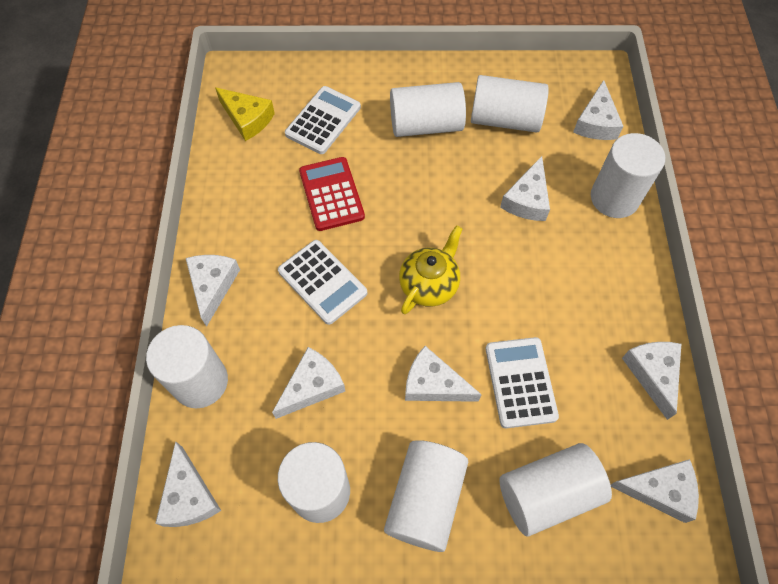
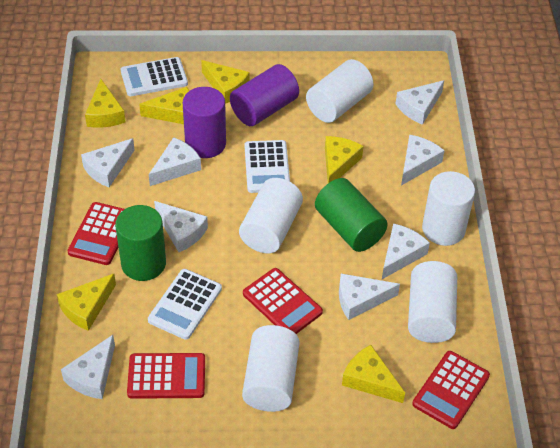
green cylinder: none = 0 -> [115,205,166,281] [315,178,388,252] = 2
purple cylinder: none = 0 -> [183,87,226,158] [230,64,299,126] = 2
red calculator: [299,157,365,231] = 1 -> [67,202,125,265] [127,353,205,399] [243,268,323,334] [412,351,490,429] = 4
white cylinder: [146,325,228,408] [278,442,350,523] [384,440,468,552] [390,82,466,137] [471,75,549,133] [499,443,612,537] [591,133,665,218] = 7 -> [239,178,303,253] [242,325,300,412] [306,59,374,123] [408,261,457,343] [422,171,475,246] = 5
yellow cheese: [215,87,275,141] = 1 -> [57,274,116,331] [85,79,125,128] [139,87,189,124] [201,60,250,104] [325,136,363,183] [342,345,405,403] = 6
yellow teapot: [399,225,462,314] = 1 -> none = 0

